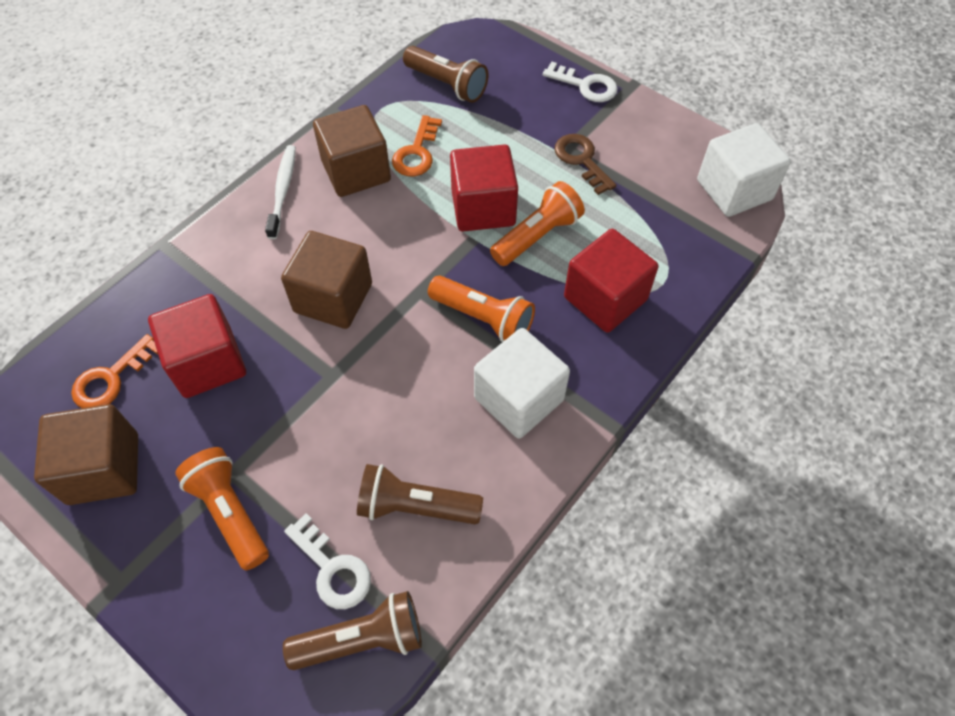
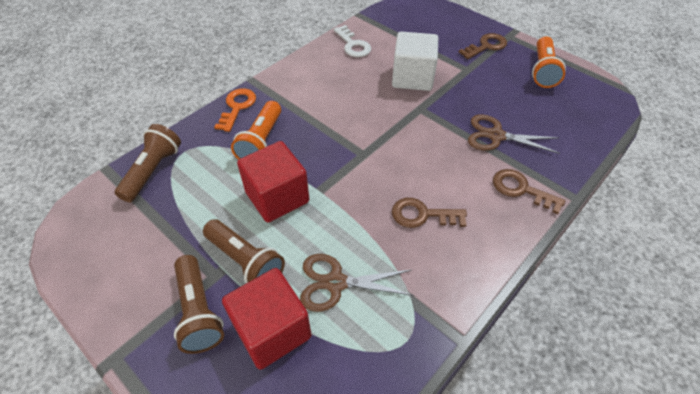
brown cube: [34,404,138,505] [281,231,372,329] [313,105,391,197] = 3 -> none = 0
brown key: [555,134,616,195] = 1 -> [392,198,467,228] [458,33,507,59] [493,169,565,214] = 3
brown scissors: none = 0 -> [300,254,414,312] [468,114,560,154] = 2
orange flashlight: [175,447,269,570] [428,275,535,342] [490,181,585,266] = 3 -> [231,101,281,160] [532,36,566,88] = 2
orange key: [71,334,158,408] [392,115,442,176] = 2 -> [214,88,256,132] = 1
red cube: [148,294,246,398] [450,144,518,232] [564,229,658,333] = 3 -> [222,268,311,370] [237,141,309,223] = 2
white cube: [474,328,570,439] [697,123,791,217] = 2 -> [392,32,438,91] = 1
white key: [284,513,371,609] [543,61,618,102] = 2 -> [334,25,371,57] = 1
white toothbrush: [265,145,296,239] = 1 -> none = 0

